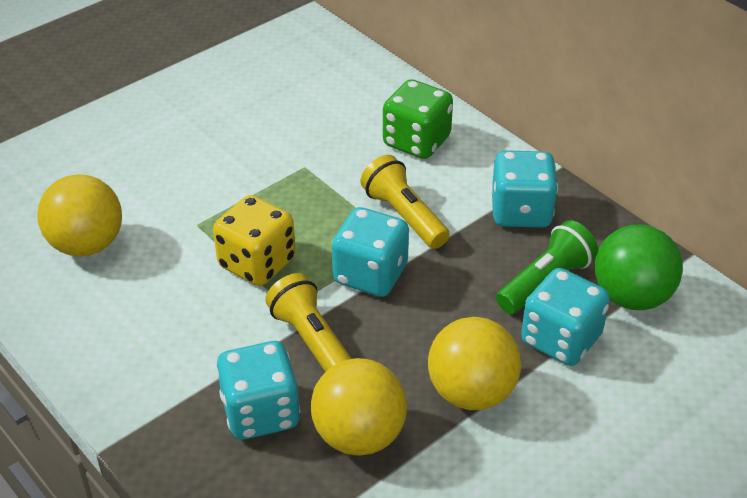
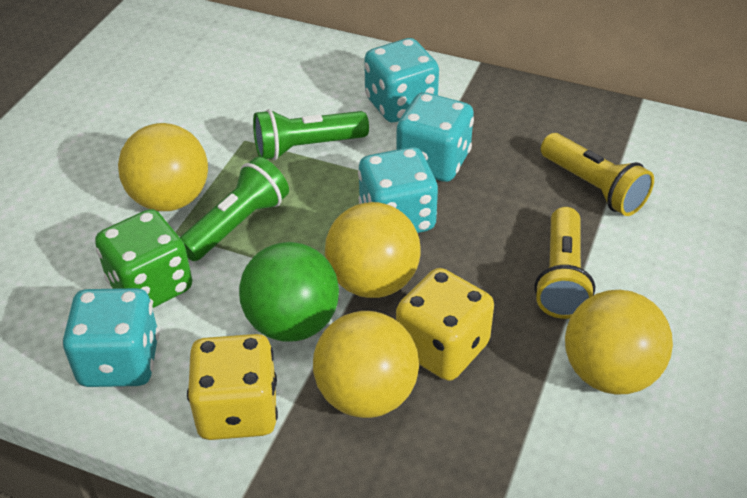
green flashlight: [496,220,598,314] = 1 -> [180,157,289,261] [253,109,369,160] = 2
yellow ball: [37,174,122,257] [311,358,407,456] [428,317,521,410] = 3 -> [118,123,208,211] [313,311,419,418] [325,202,421,298] [565,290,673,395] = 4
yellow dice: [213,195,296,286] = 1 -> [187,334,278,440] [396,268,494,381] = 2

